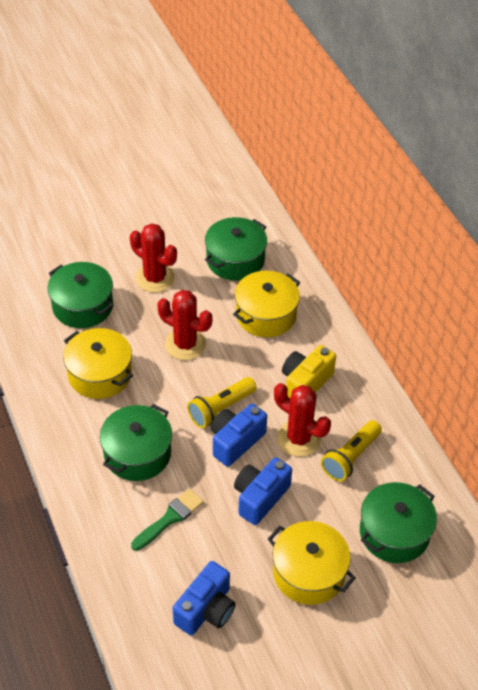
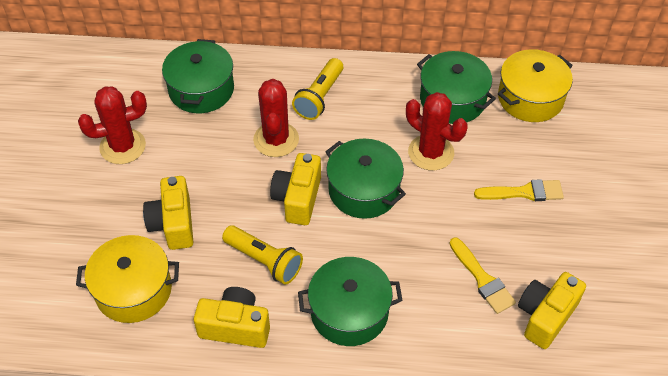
blue camera: [173,561,236,635] [211,404,267,467] [234,457,292,525] = 3 -> none = 0
green brush: [131,489,204,551] = 1 -> none = 0
yellow brush: none = 0 -> [449,237,516,314] [474,179,564,201] = 2
yellow camera: [282,345,336,398] = 1 -> [143,176,193,250] [194,287,270,348] [270,153,321,225] [518,272,586,349] = 4
yellow pot: [63,328,133,399] [233,271,300,337] [268,521,356,605] = 3 -> [76,235,179,323] [498,49,573,122] = 2

